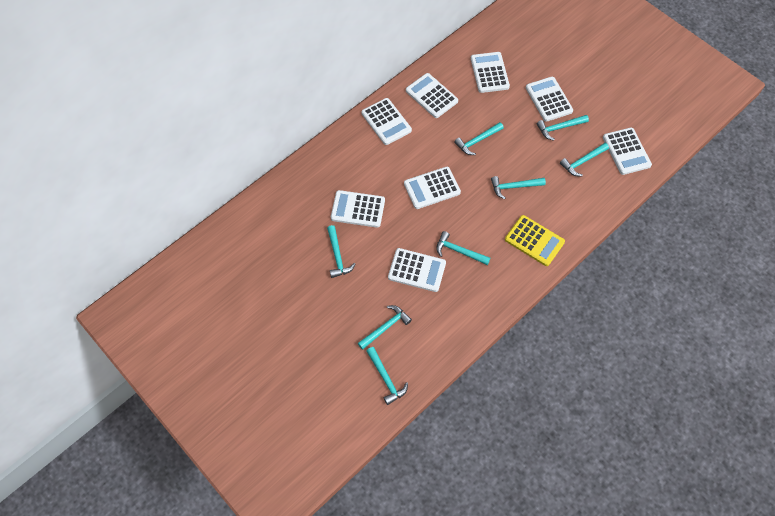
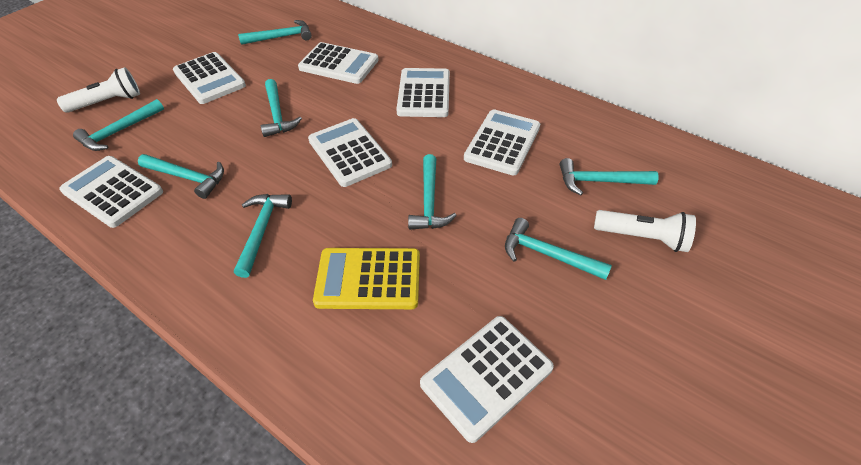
white calculator: [331,190,385,228] [362,98,412,145] [388,248,446,292] [404,167,461,209] [406,73,458,118] [471,52,510,93] [526,77,573,122] [603,128,652,175] = 8 -> [59,156,163,228] [173,52,246,104] [298,42,379,84] [308,118,392,187] [396,68,450,117] [420,316,554,443] [464,110,540,176] = 7
white flashlight: none = 0 -> [57,67,140,113] [594,210,696,252] = 2

